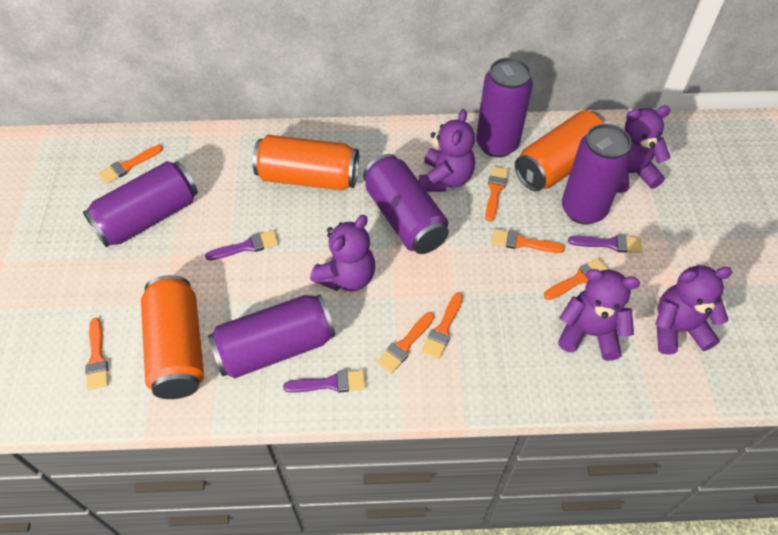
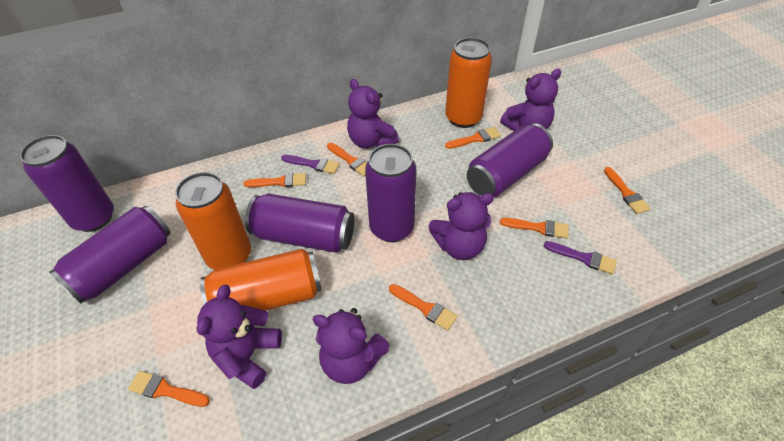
purple brush: [205,230,278,260] [283,370,366,393] [568,235,642,253] = 3 -> [281,155,340,174] [544,241,617,275] = 2

